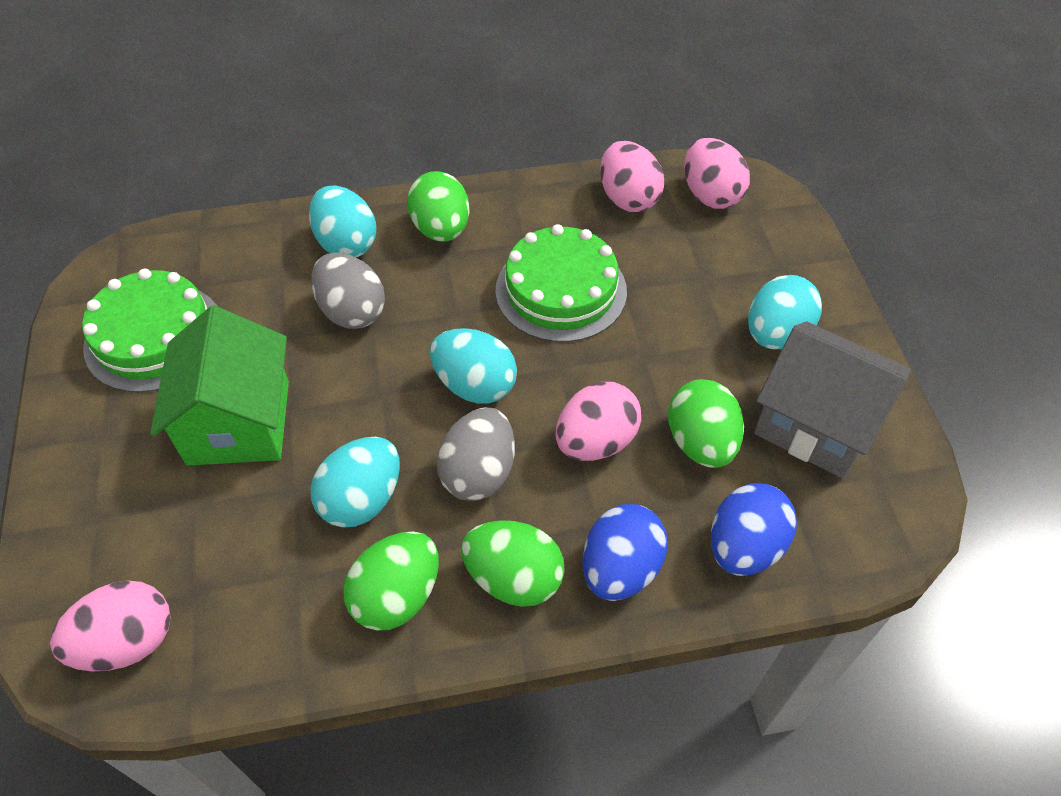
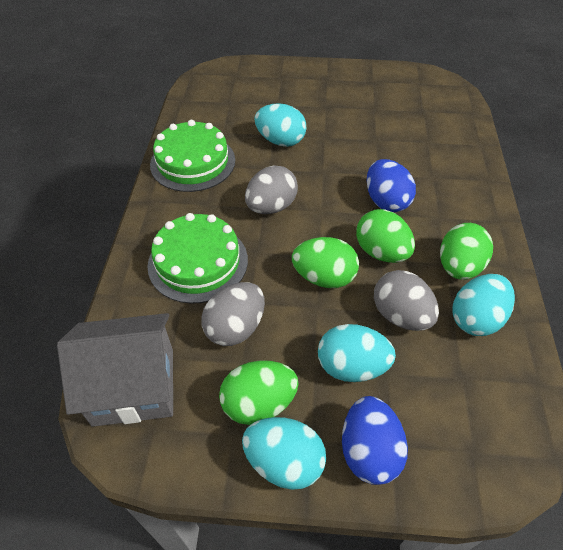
green house: [150,306,289,466] = 1 -> none = 0
grey egg: [311,253,385,329] [436,407,515,501] = 2 -> [201,282,265,346] [245,165,298,214] [374,270,439,331] = 3
pink egg: [50,581,171,672] [555,382,641,461] [600,141,664,212] [684,138,750,209] = 4 -> none = 0

